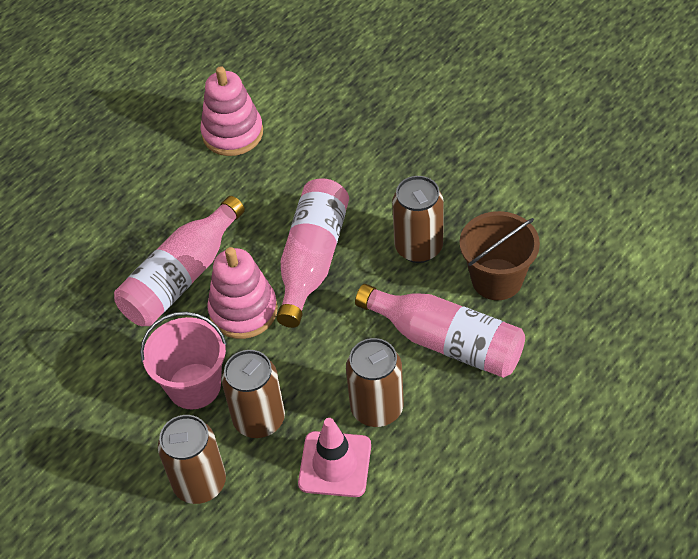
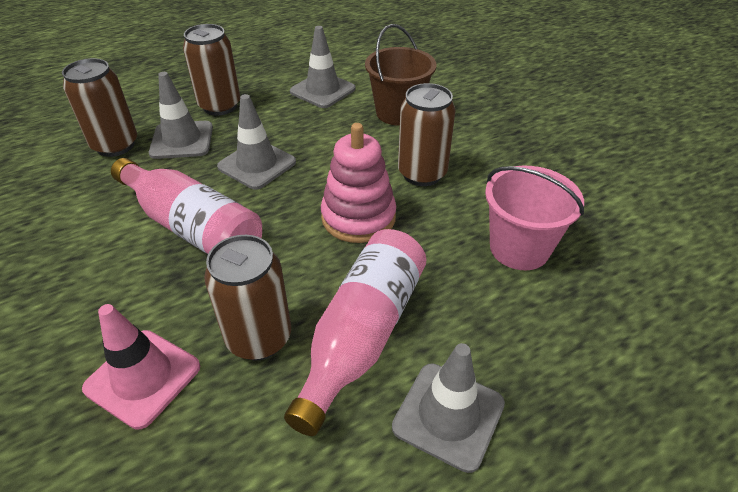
grey traffic cone: none = 0 -> [149,72,213,159] [217,94,296,190] [290,26,356,108] [392,343,505,473] = 4
pink bottle: [114,196,245,326] [276,178,349,328] [355,284,525,378] = 3 -> [111,158,262,254] [284,229,427,436] = 2
pink stacking toy: [200,66,263,156] [207,247,278,339] = 2 -> [321,123,396,243] = 1

